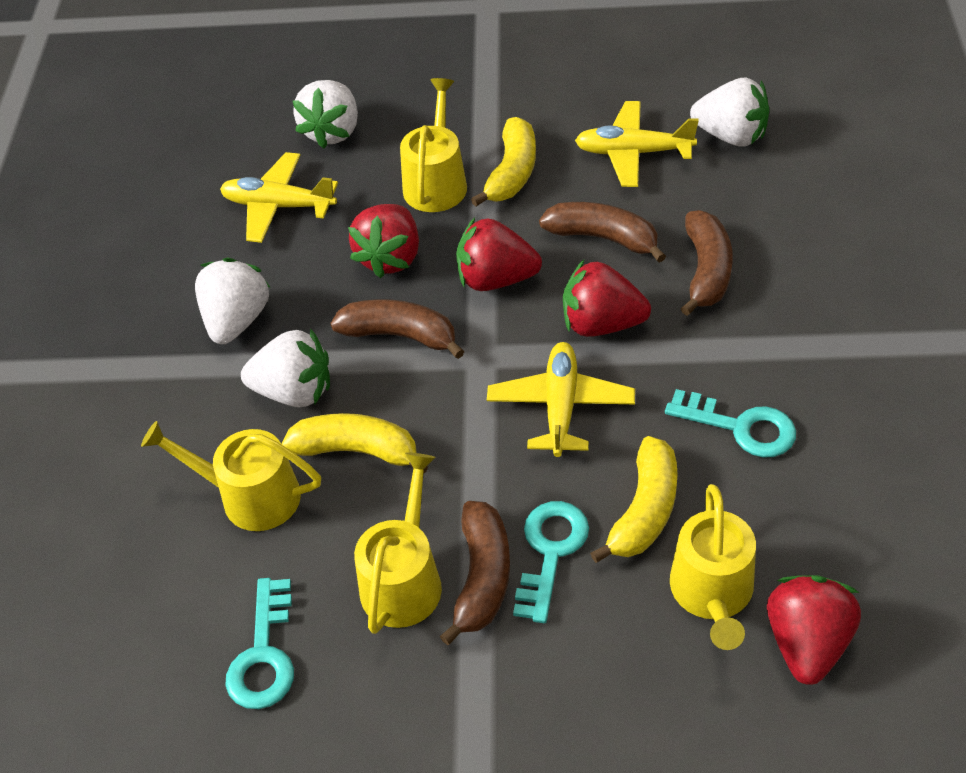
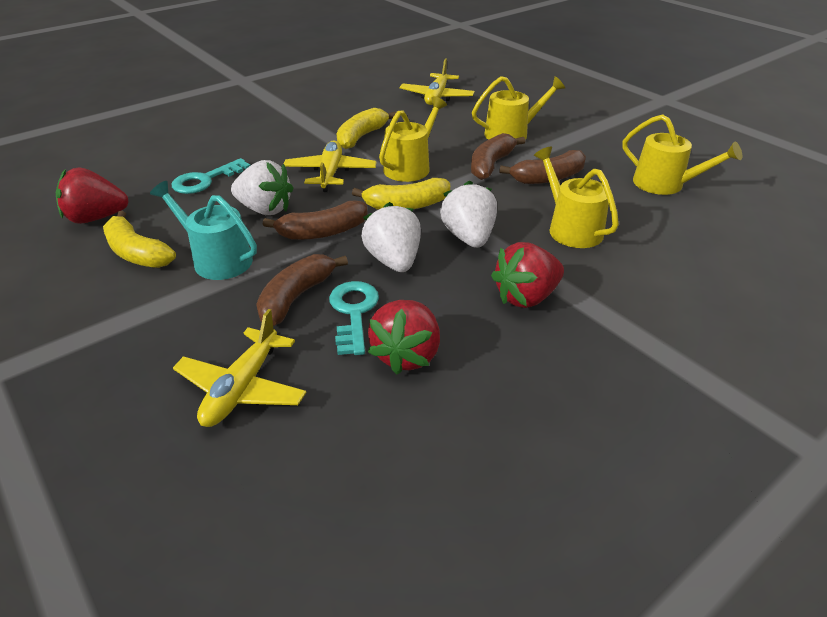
red strawberry: [348,204,419,278] [456,217,542,291] [563,260,651,337] [767,575,861,685] = 4 -> [56,167,129,224] [368,300,440,374] [491,242,564,308] = 3
turquoise key: [225,578,294,709] [513,501,589,623] [665,389,796,458] = 3 -> [172,158,251,194] [329,281,379,355] = 2
turquoise watering can: none = 0 -> [150,181,257,280] = 1
white strawberry: [195,257,271,344] [241,328,330,407] [292,80,358,149] [690,78,770,147] = 4 -> [231,160,293,215] [361,202,421,272] [440,180,497,248] = 3

